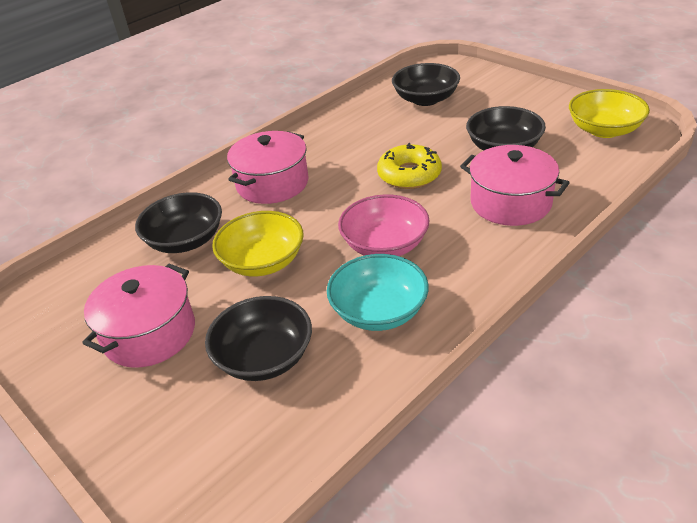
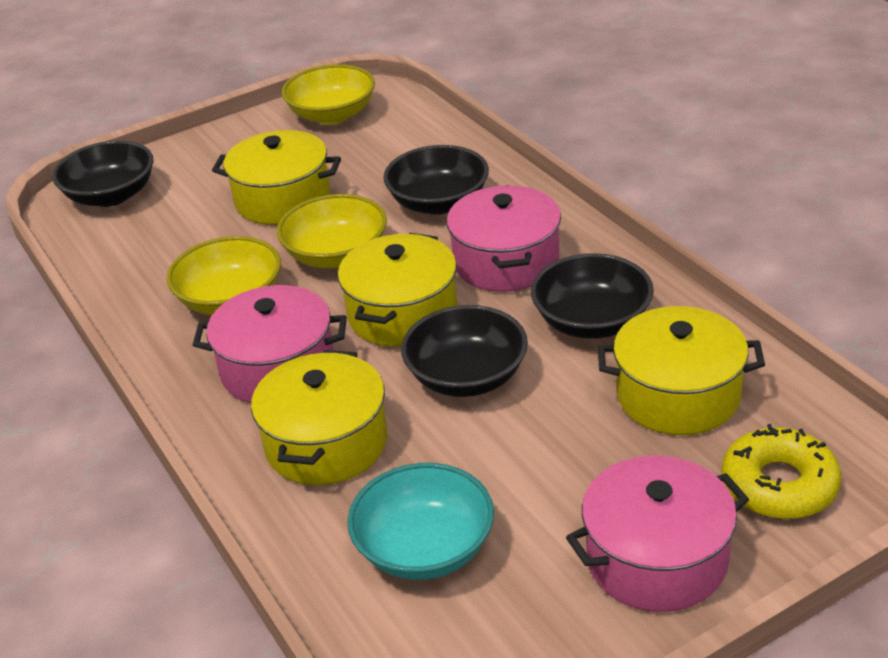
pink bowl: [338,194,430,256] = 1 -> none = 0
yellow bowl: [212,211,304,276] [569,89,650,138] = 2 -> [167,236,281,315] [277,194,387,268] [282,64,375,124] = 3
yellow pot: none = 0 -> [212,130,341,225] [251,350,388,485] [338,233,457,347] [598,306,765,435] = 4

